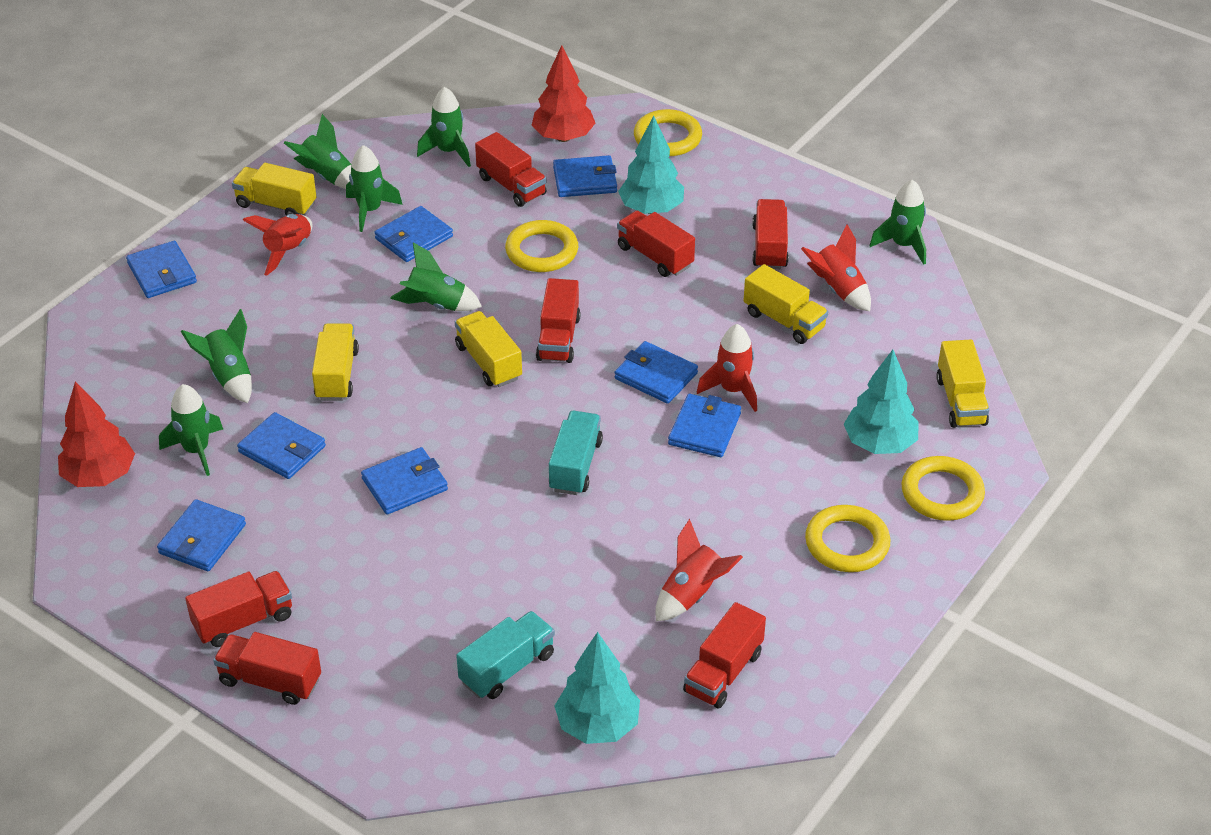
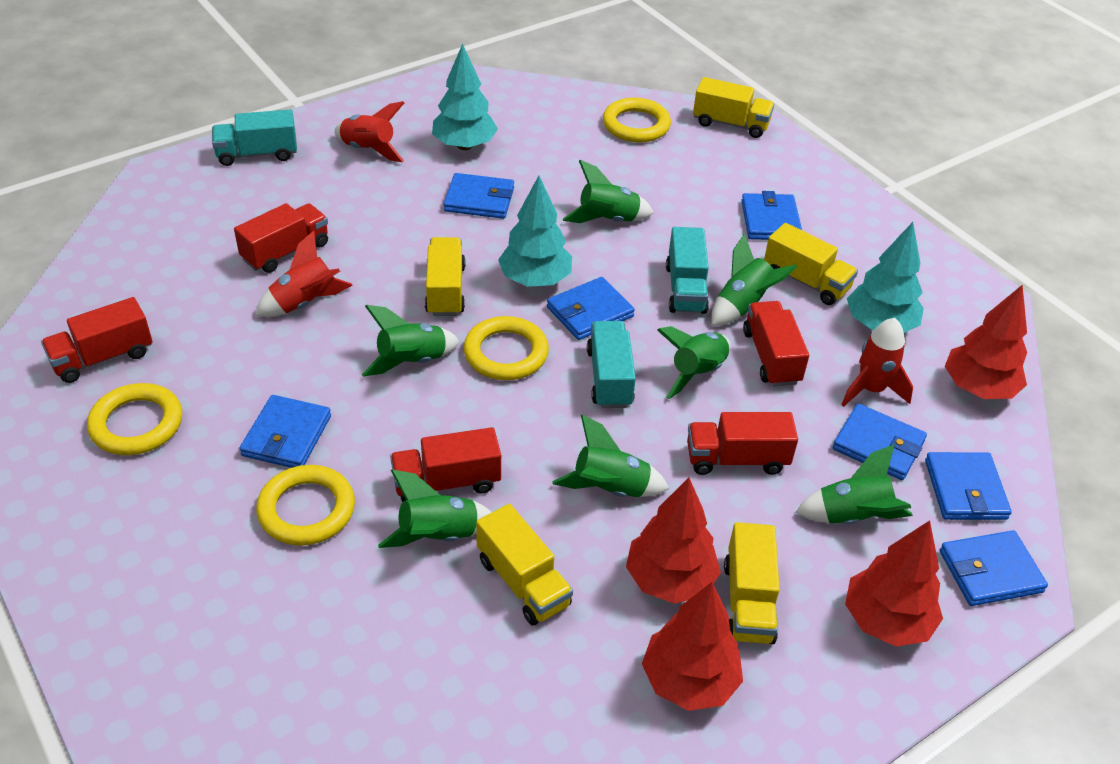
blue wallet: [126,241,197,298] [157,499,246,571] [237,412,326,479] [361,447,448,515] [374,206,453,262] [553,155,617,197] [615,341,698,404] [668,394,741,457] = 8 -> [240,395,331,468] [444,173,514,219] [547,277,635,340] [741,191,802,240] [833,404,927,480] [925,452,1012,520] [940,530,1048,606] = 7
red rocket: [243,214,312,276] [655,519,743,621] [697,324,757,412] [801,224,871,311] = 4 -> [255,231,352,317] [334,101,404,162] [841,318,913,407] = 3
red tree: [58,382,135,487] [531,45,595,142] = 2 -> [626,478,721,604] [642,582,743,711] [845,520,943,647] [945,284,1027,399] = 4
red truck: [185,571,292,647] [213,632,321,705] [475,132,546,207] [536,278,581,363] [617,210,695,277] [683,602,766,709] [752,199,789,269] = 7 -> [41,297,153,383] [234,203,328,273] [390,427,501,502] [687,412,798,475] [743,301,809,386] = 5
turquoise truck: [456,611,555,699] [549,411,603,495] = 2 -> [212,109,297,166] [587,321,636,408] [666,227,709,314] = 3

